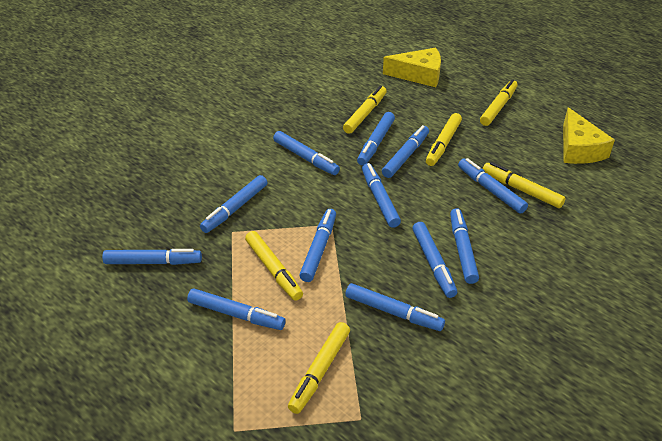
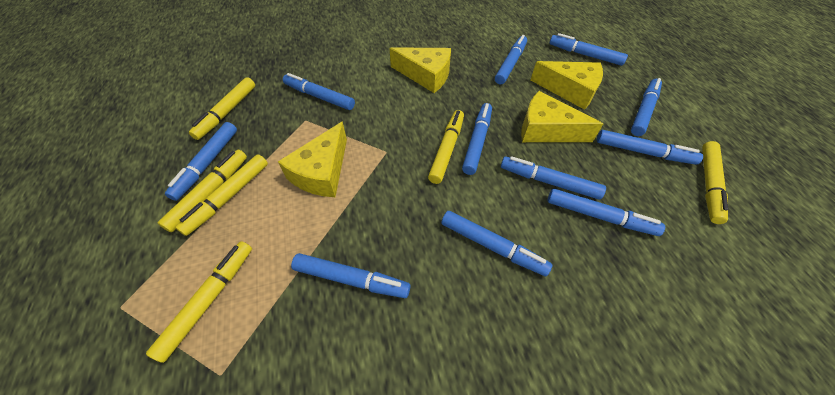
blue marker: [102,249,202,265] [187,288,286,330] [200,175,267,233] [273,131,340,175] [299,209,336,282] [345,283,445,331] [357,112,395,165] [362,163,401,228] [382,125,429,178] [412,222,457,298] [450,208,479,284] [458,158,528,214] = 12 -> [165,122,237,201] [283,73,355,110] [291,253,411,298] [441,211,553,276] [462,103,492,175] [495,35,527,85] [501,156,606,199] [548,189,665,236] [550,33,628,66] [597,130,703,165] [631,78,662,136] = 11
yellow cheese: [383,48,441,87] [563,107,615,164] = 2 -> [278,122,347,197] [389,47,451,93] [521,91,603,142] [531,61,603,110] = 4

